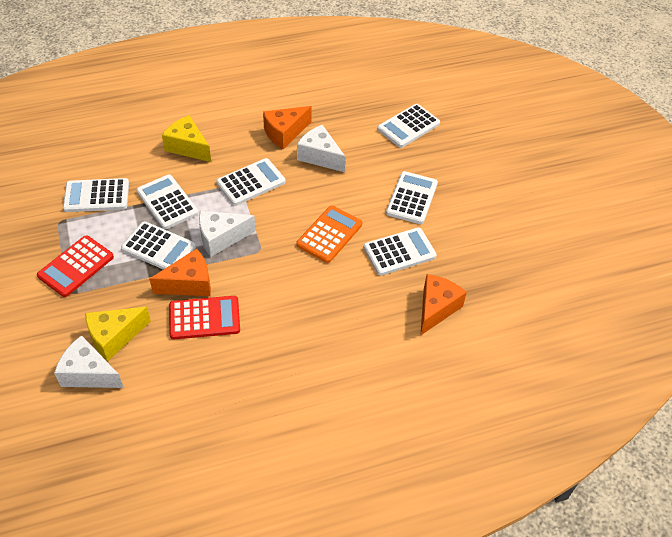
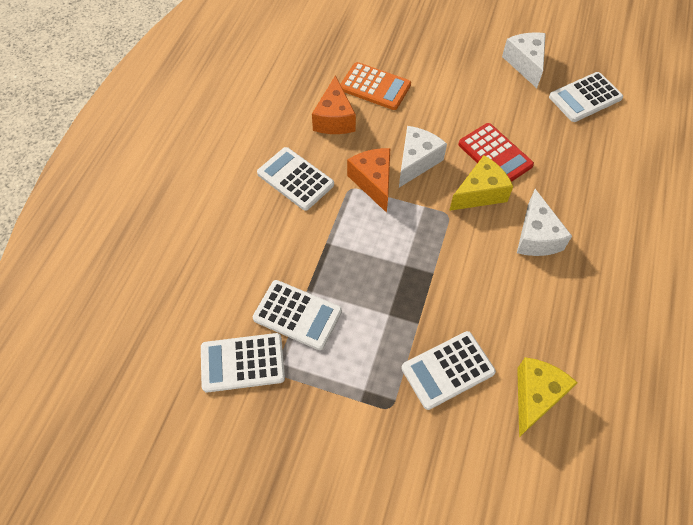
orange cheese: [149,249,211,296] [263,106,312,149] [420,274,467,336] = 3 -> [312,75,356,134] [347,148,390,213] = 2
red calculator: [37,236,114,297] [169,296,240,339] = 2 -> [458,123,534,182] = 1
white calculator: [63,178,129,212] [121,221,196,270] [136,175,198,229] [216,158,286,206] [364,228,437,276] [377,104,440,148] [386,171,438,224] = 7 -> [201,333,285,393] [253,280,342,350] [257,147,334,211] [401,331,496,410] [549,72,623,122] = 5

